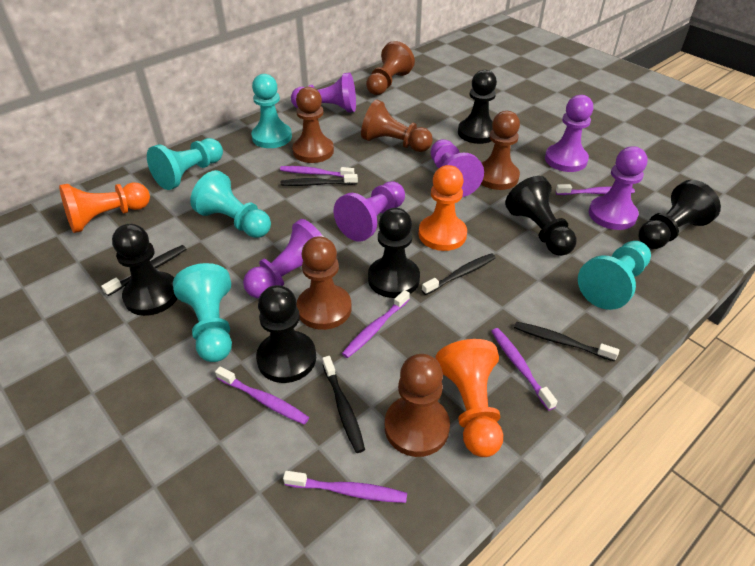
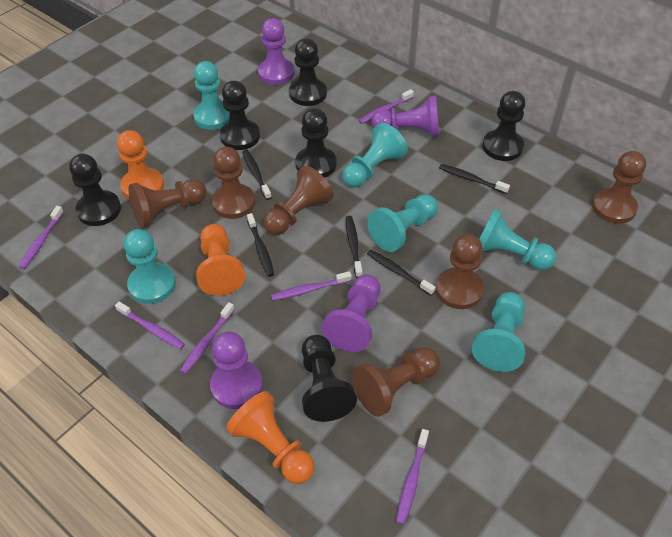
purple pawn: [243,219,323,298] [291,73,356,113] [334,181,405,242] [431,139,484,197] [545,95,593,172] [589,146,648,230] = 6 -> [210,332,263,409] [258,18,295,85] [322,275,381,352] [371,96,439,137] = 4
turquoise pawn: [147,138,223,190] [173,263,232,362] [190,170,271,238] [251,74,292,148] [578,241,651,310] = 5 -> [124,229,176,304] [193,61,229,130] [342,123,408,188] [367,194,438,252] [472,292,525,372] [479,209,556,270] = 6

